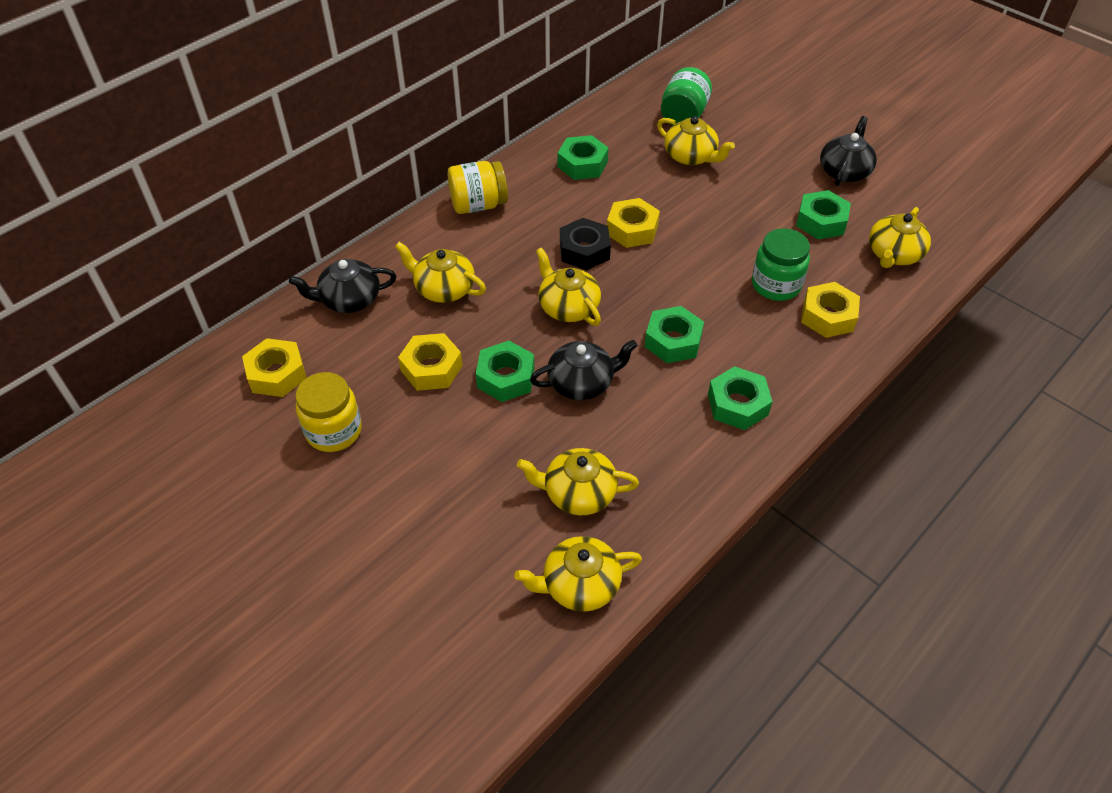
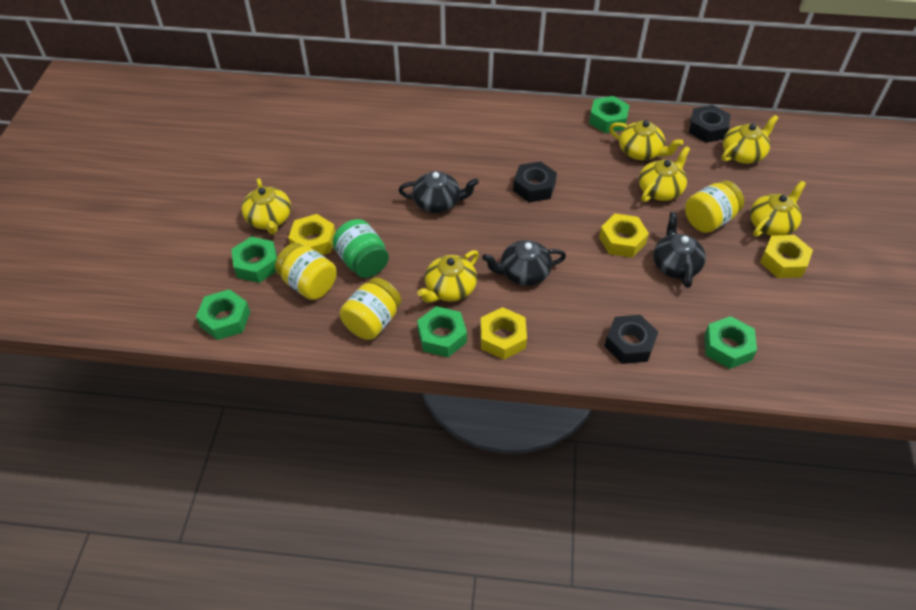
black nut: [560,218,611,270] = 1 -> [513,161,557,202] [605,315,658,364] [689,105,730,143] = 3
green jar: [661,67,712,125] [752,228,810,301] = 2 -> [332,219,389,278] = 1
yellow jar: [295,372,362,452] [448,161,508,214] = 2 -> [275,243,337,300] [340,277,401,340] [685,180,744,233] = 3

